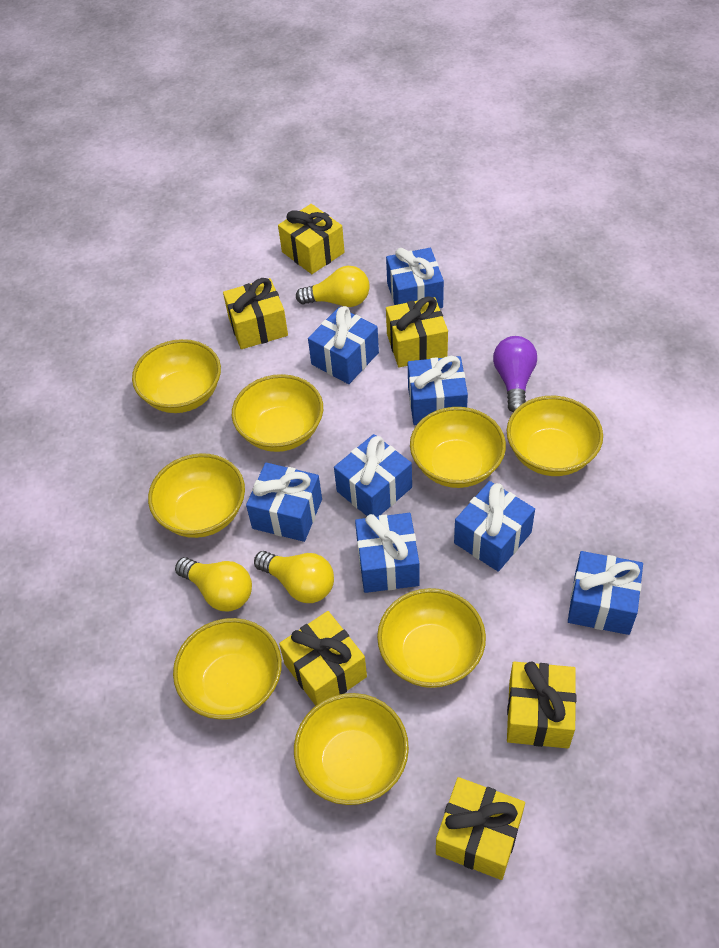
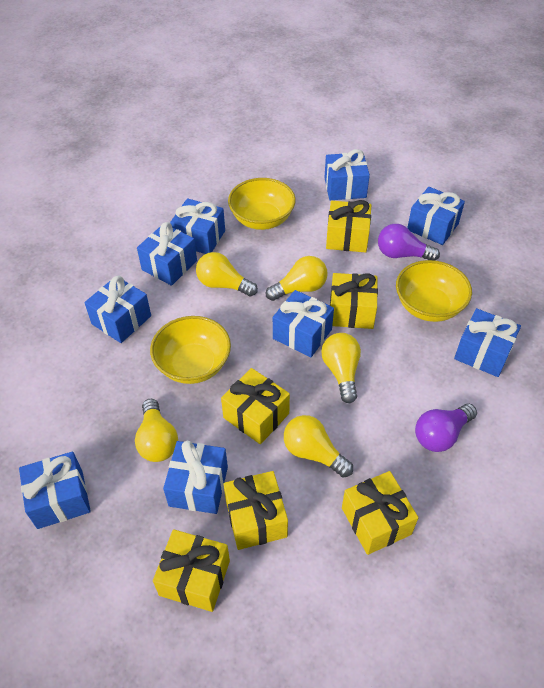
blue gift: [246,462,322,542] [308,306,379,384] [334,434,412,517] [355,513,420,593] [386,248,444,308] [408,356,468,425] [454,481,535,572] [568,551,643,635] = 8 -> [19,452,91,529] [84,276,151,343] [137,222,197,286] [163,441,228,514] [170,198,225,254] [273,290,334,357] [324,149,370,200] [407,187,465,245] [454,308,521,377] = 9
purple light bulb: [493,336,537,412] = 1 -> [378,224,440,261] [415,403,477,452] = 2
yellow bowl: [132,339,221,413] [148,453,245,538] [173,618,282,720] [232,374,323,452] [294,693,409,805] [377,588,486,688] [410,407,506,488] [507,396,603,476] = 8 -> [150,316,231,384] [228,178,296,230] [396,260,472,322] = 3
yellow light bulb: [175,557,252,611] [254,551,334,603] [296,266,370,307] = 3 -> [135,399,178,462] [196,252,258,297] [266,256,328,301] [284,415,353,478] [321,333,361,403] = 5

